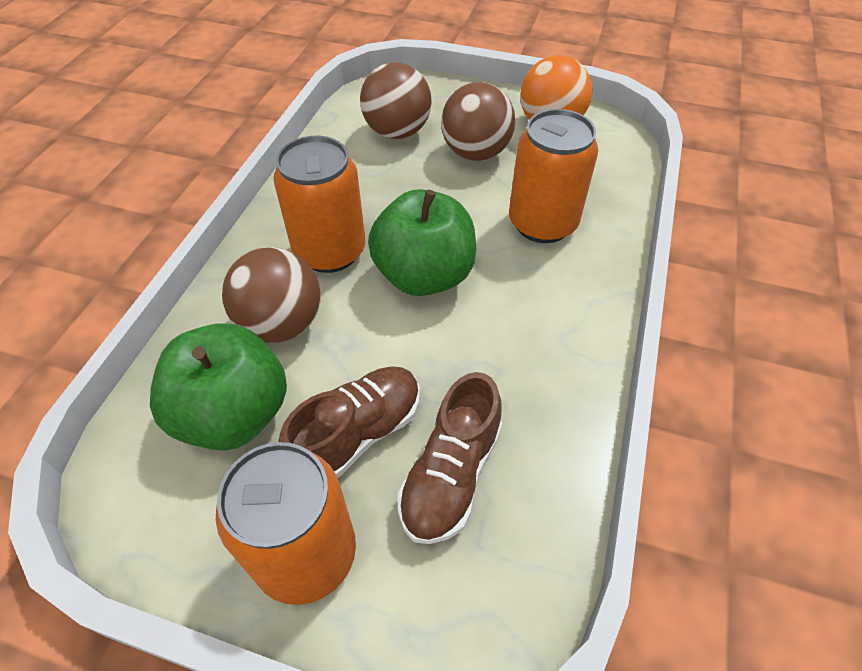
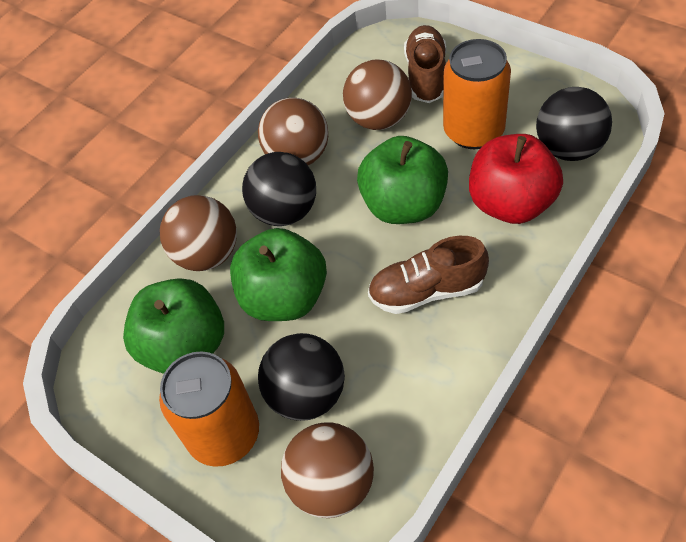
black ball: none = 0 -> [242,152,316,226] [258,333,345,421] [536,87,612,161] = 3
brown ball: [222,247,321,343] [360,62,432,139] [441,82,515,161] = 3 -> [160,195,237,271] [258,98,328,165] [281,422,374,518] [343,59,412,130] = 4
green apple: [150,323,287,451] [368,189,476,296] = 2 -> [123,278,224,374] [230,228,327,321] [357,136,448,224] = 3
orange ball: [520,55,592,120] = 1 -> none = 0
orange can: [216,442,356,605] [273,136,365,273] [509,109,598,243] = 3 -> [159,352,259,467] [443,39,511,149] = 2
red apple: none = 0 -> [469,134,563,224] = 1

